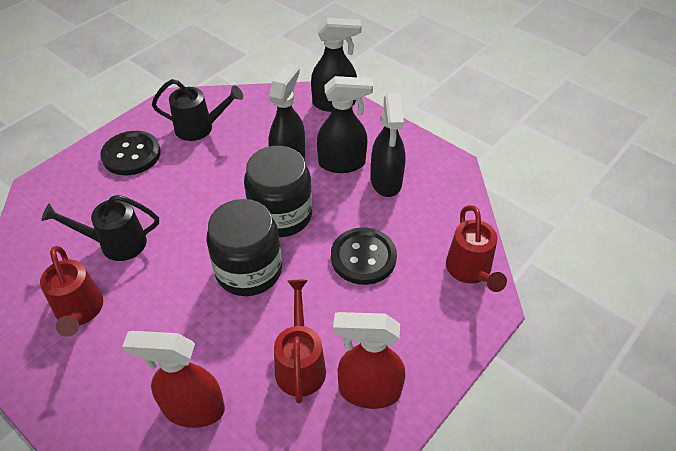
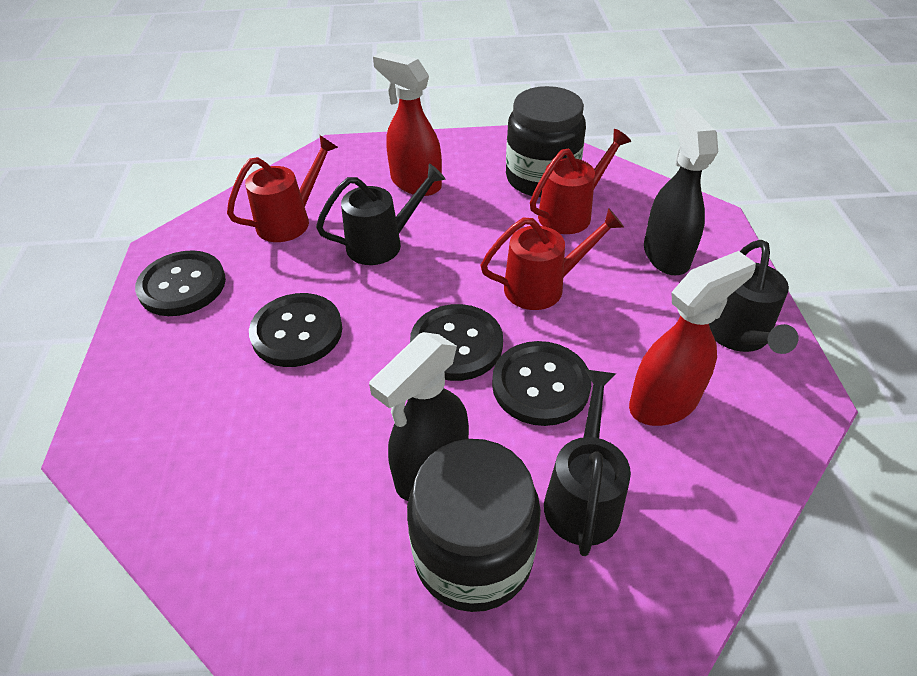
black button: [100,131,161,175] [331,228,397,285] = 2 -> [135,250,226,316] [249,293,342,367] [410,304,503,381] [492,341,591,426] = 4
black spray bottle: [269,63,305,159] [311,18,361,112] [317,76,373,173] [371,93,405,197] = 4 -> [369,332,469,501] [644,107,718,275] = 2
black watering can: [41,195,159,261] [152,79,243,141] = 2 -> [316,163,446,265] [544,369,631,556] [709,240,798,354] = 3

